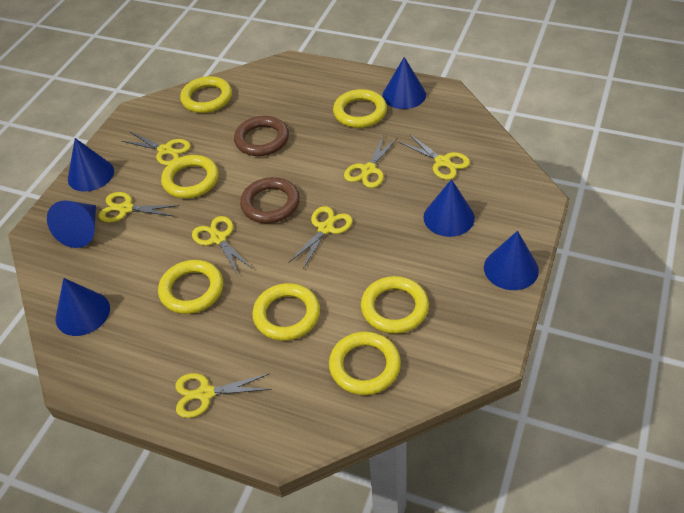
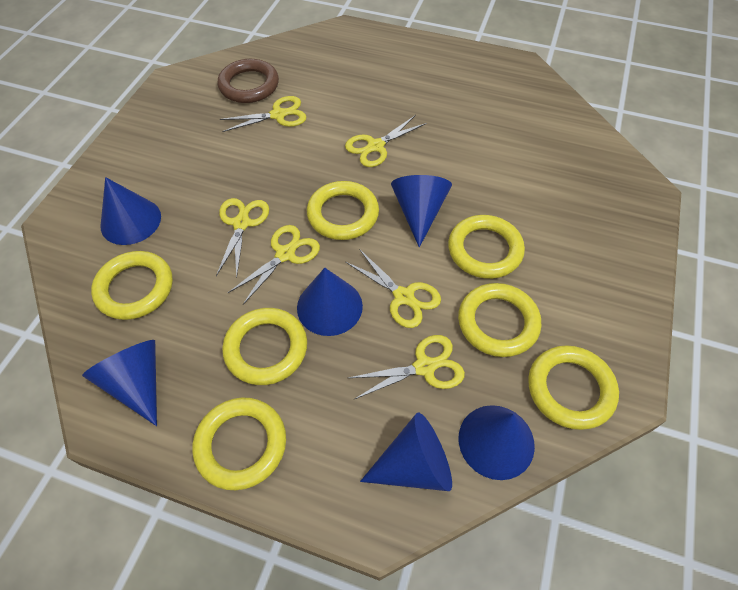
brown ring: [234,116,289,156] [240,177,300,223] = 2 -> [218,59,279,103] = 1
yellow scissors: [98,192,179,223] [121,131,191,166] [175,373,272,418] [192,216,253,275] [288,206,353,269] [344,135,397,188] [399,134,470,180] = 7 -> [216,198,269,278] [220,96,306,132] [228,225,320,305] [345,115,427,167] [346,249,441,328] [348,335,465,399] = 6

